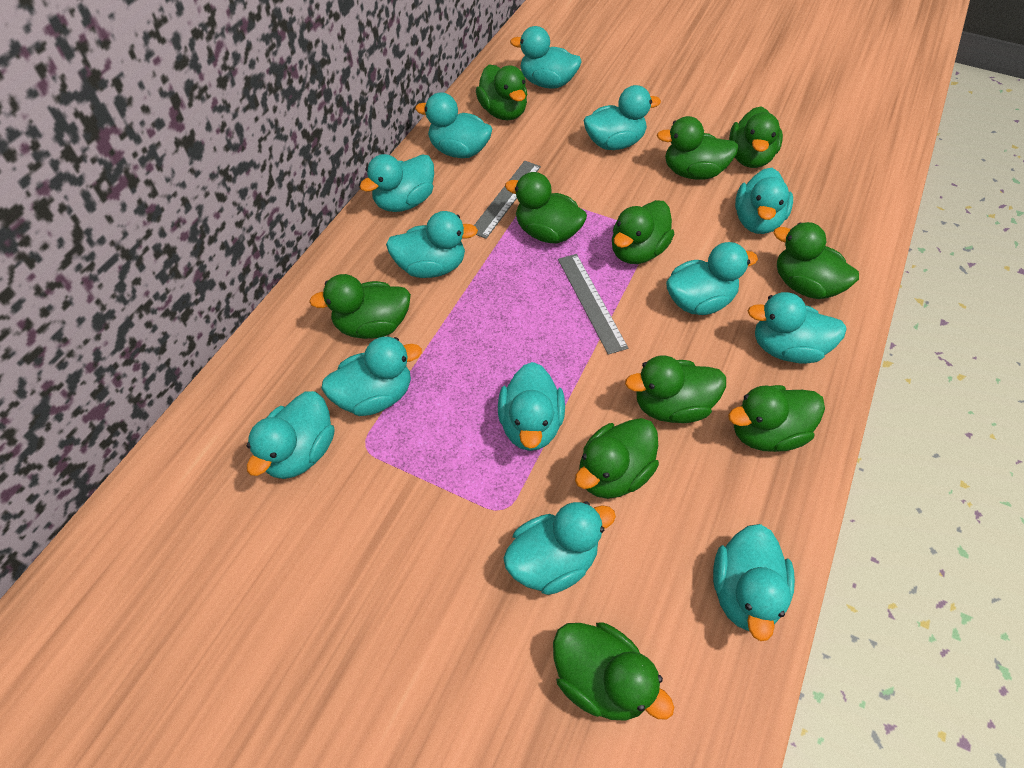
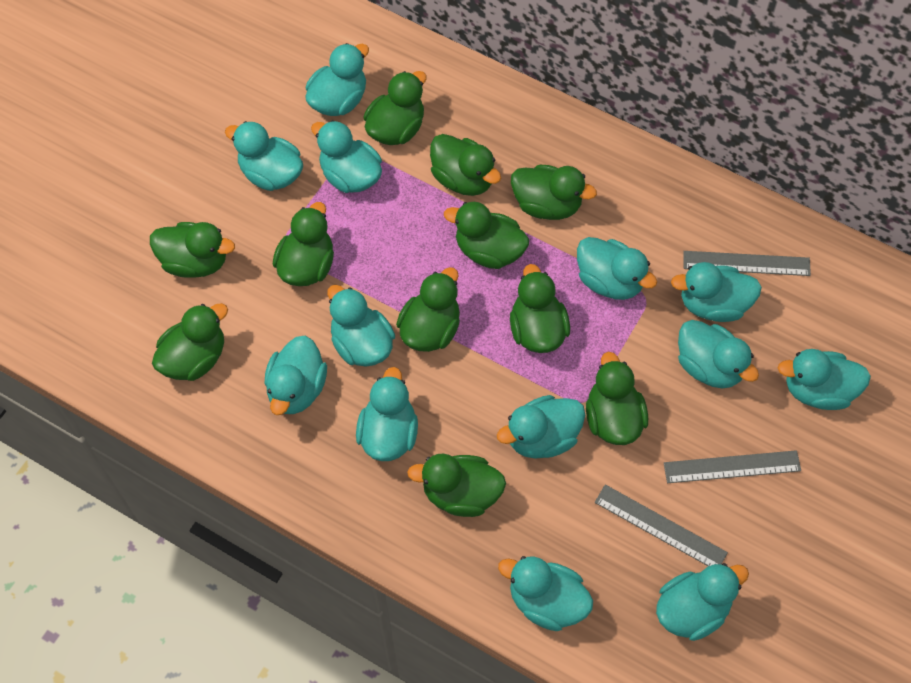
grey ruler: [474,161,541,239] [558,254,628,355] = 2 -> [595,484,728,566] [664,450,801,483] [683,251,811,276] = 3

